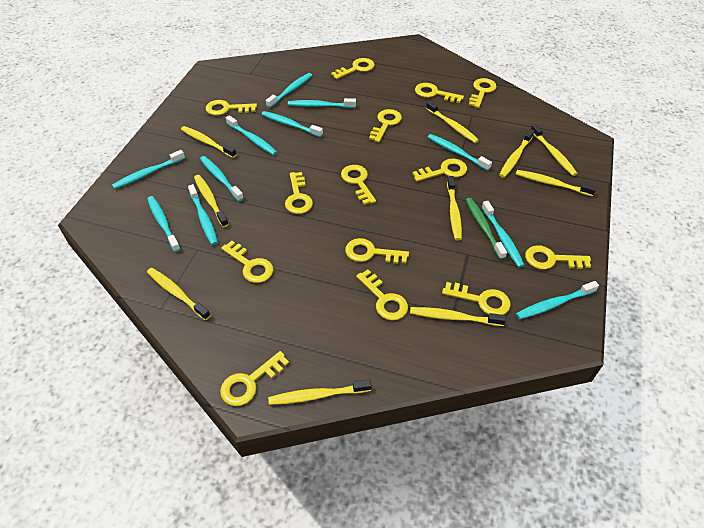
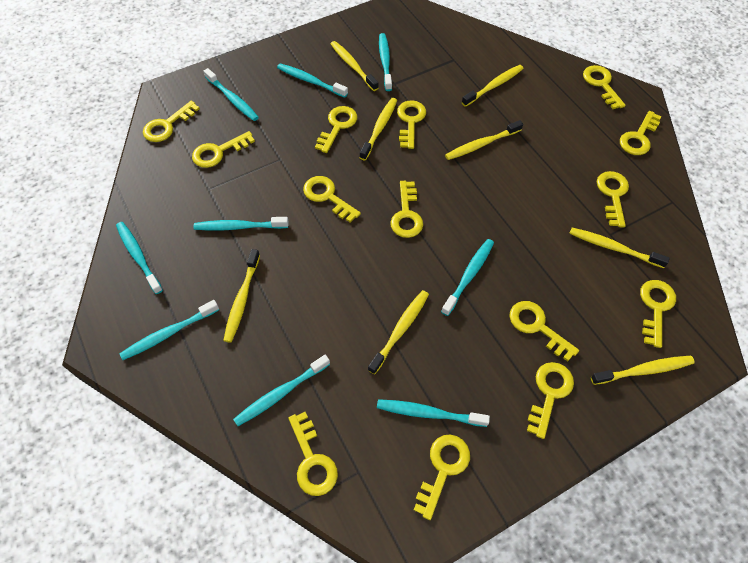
green toothbrush: [466,198,507,260] = 1 -> none = 0
turquoise toothbrush: [112,150,185,189] [147,196,180,252] [188,184,218,245] [200,156,244,201] [226,115,277,155] [261,111,323,137] [265,73,312,108] [288,98,356,108] [428,134,492,171] [482,201,524,267] [516,281,599,319] = 11 -> [116,222,163,294] [120,300,219,360] [194,217,289,231] [204,68,259,121] [233,355,330,426] [277,63,348,98] [377,399,490,427] [379,33,392,91] [441,239,494,316] = 9
yellow toothbrush: [147,268,211,320] [181,126,237,158] [194,175,229,227] [268,379,372,405] [410,307,506,326] [426,101,479,143] [447,176,462,240] [499,129,534,178] [516,170,596,196] [531,124,577,176] = 10 -> [223,249,260,343] [331,41,378,91] [360,98,397,160] [368,290,429,374] [445,120,523,160] [462,65,524,107] [569,228,670,268] [591,356,695,385] = 8

